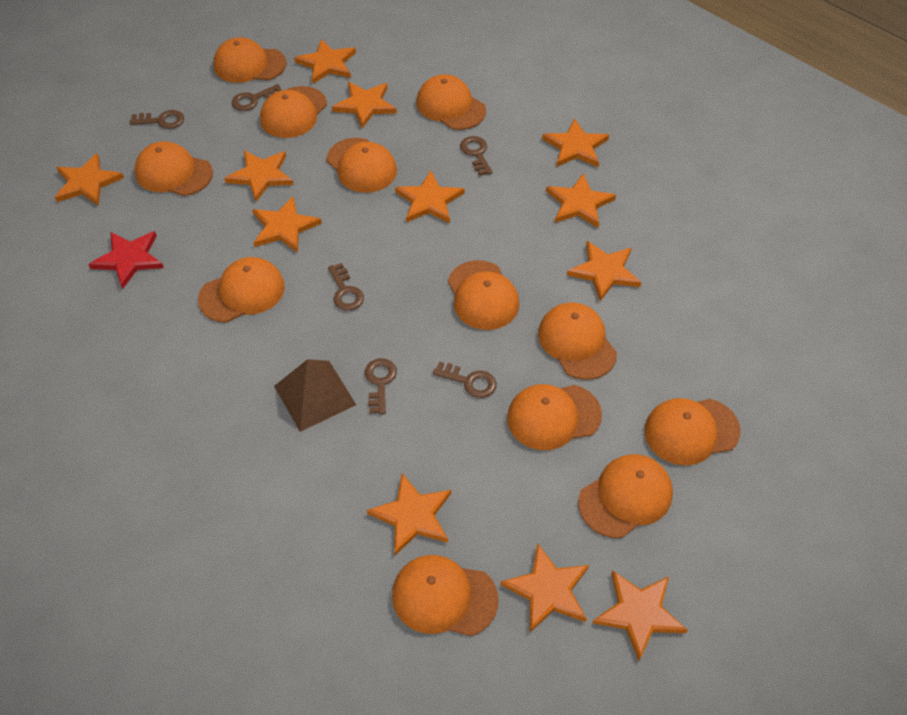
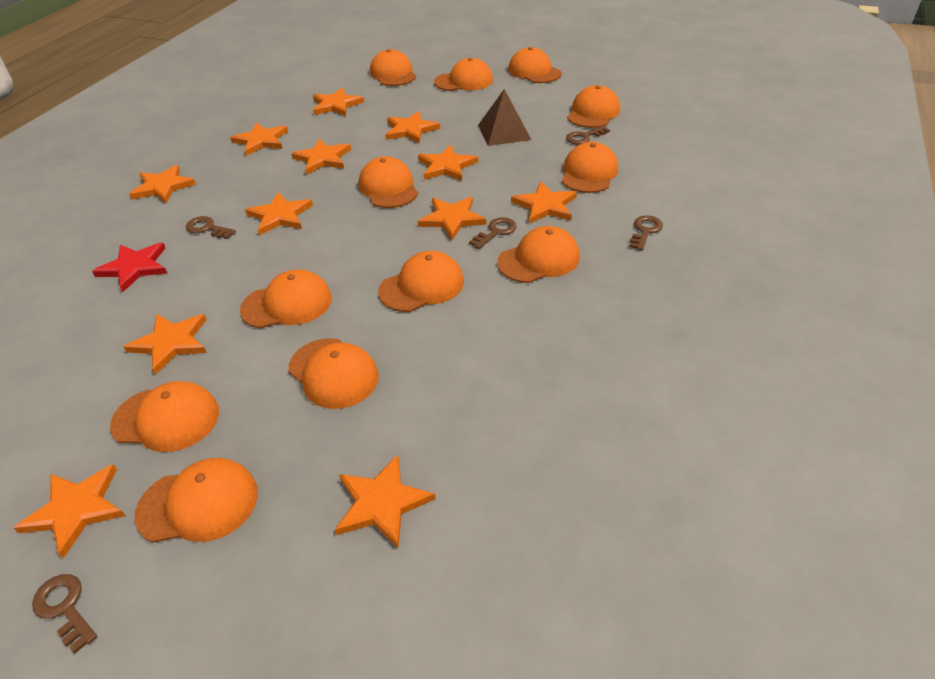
brown key: [130,110,184,129] [232,84,281,111] [328,263,364,311] [365,358,397,414] [433,361,497,398] [460,136,493,176] = 6 -> [32,574,97,653] [186,216,236,239] [469,217,517,249] [566,125,610,145] [629,215,663,250] = 5

